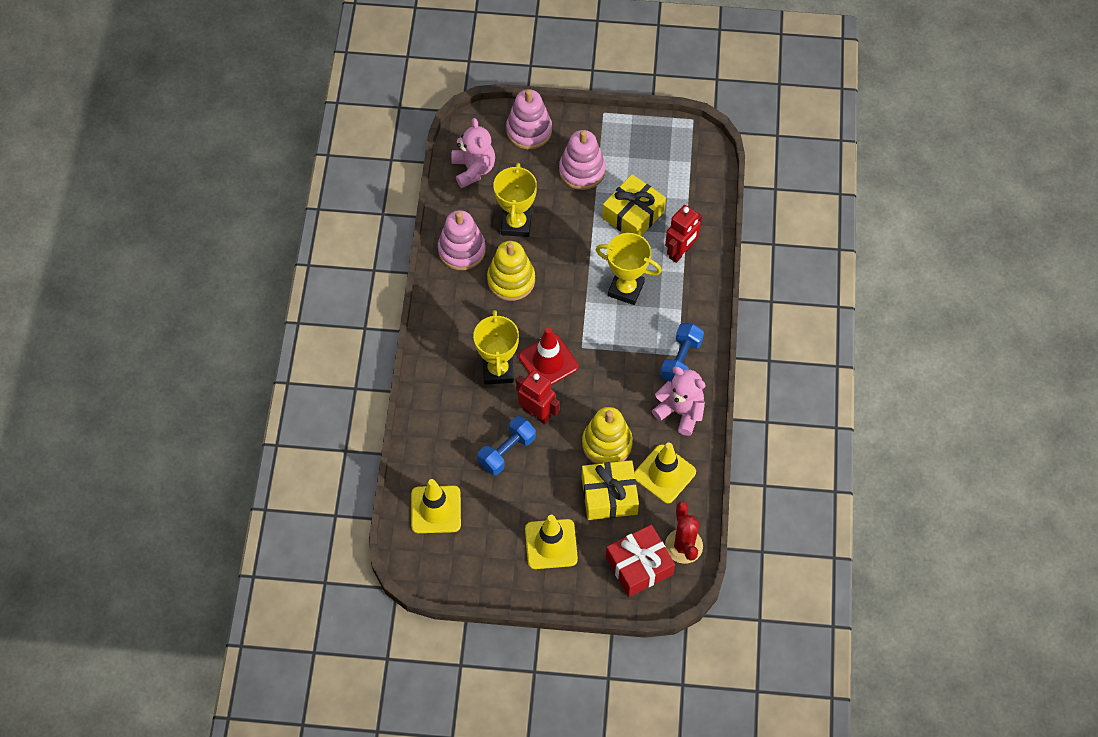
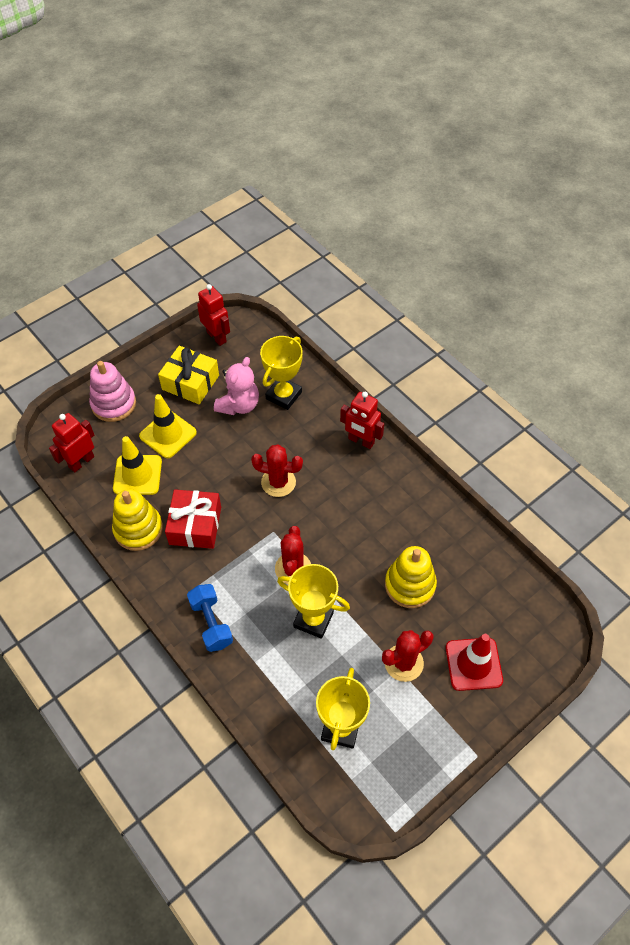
blue dumbbell: [477,416,536,475] [660,323,704,382] = 2 -> [187,584,233,652] = 1
pink stacking toy: [438,210,486,270] [506,89,552,149] [559,130,606,190] = 3 -> [89,361,136,422] = 1
pink teddy bear: [451,118,495,188] [652,366,706,436] = 2 -> [214,357,259,415] = 1
red cactus: [665,501,703,564] = 1 -> [251,445,303,497] [275,526,311,584] [382,630,433,682] = 3
red robot: [516,370,560,424] [665,205,702,263] = 2 -> [49,413,94,472] [197,284,230,346] [340,392,384,449] = 3
yellow gift: [582,460,639,520] [602,174,666,236] = 2 -> [158,346,219,404] = 1
yellow traffic cone: [411,479,461,533] [525,515,578,569] [634,442,696,503] = 3 -> [113,436,162,495] [139,394,197,458] = 2

